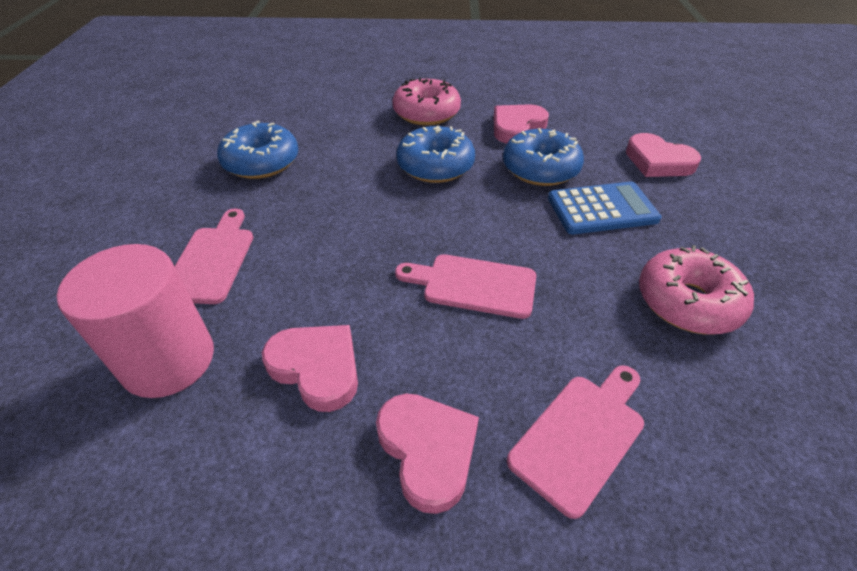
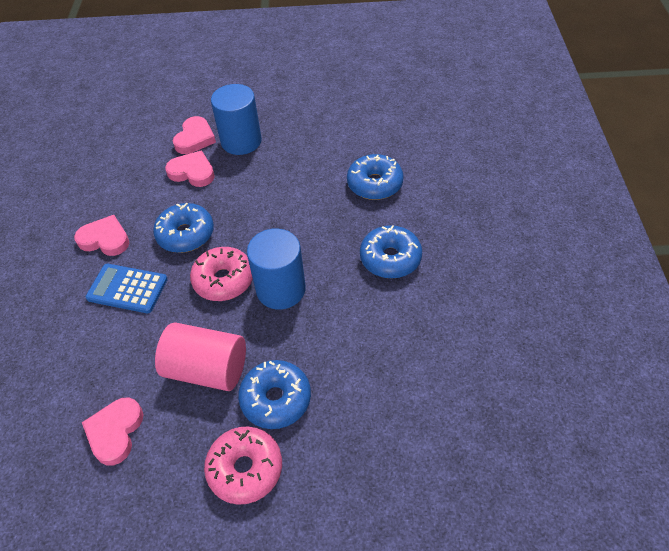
blue cylinder: none = 0 -> [211,84,262,155] [247,228,306,310] = 2
blue donut: [217,121,298,179] [396,125,475,183] [503,128,584,186] = 3 -> [153,203,214,253] [238,360,311,429] [347,154,404,200] [360,225,422,279] = 4
pink cutting board: [175,208,253,304] [395,254,536,319] [507,365,644,519] = 3 -> none = 0

